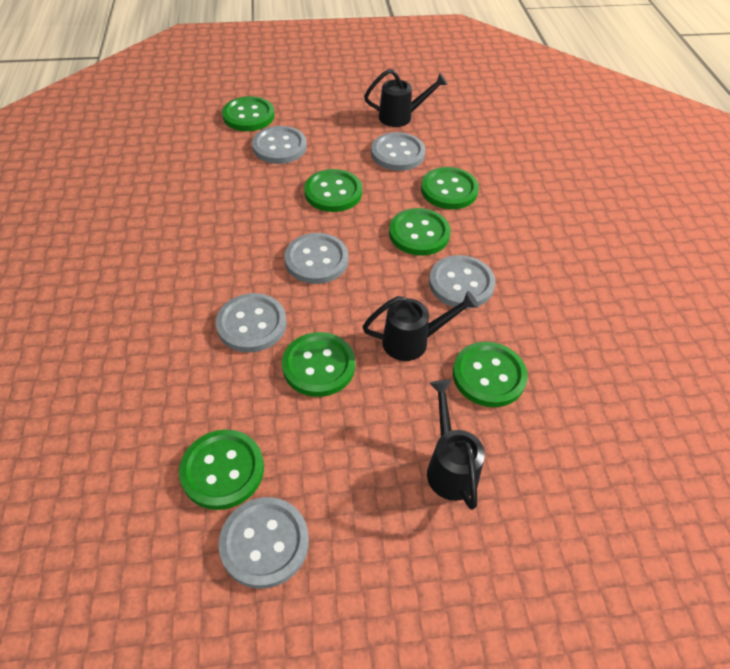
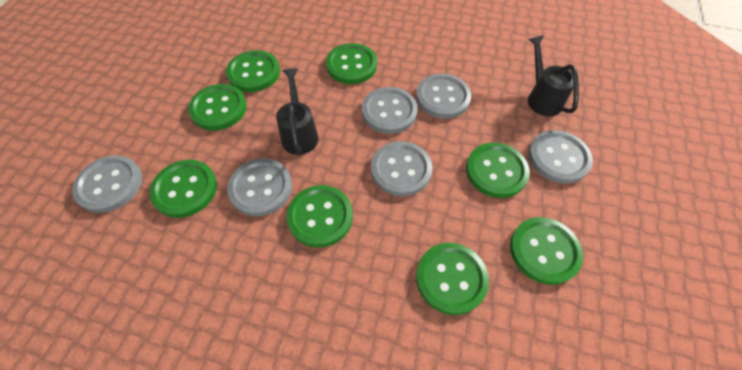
black watering can: [362,291,478,361] [364,69,448,127] [427,380,485,510] = 3 -> [276,69,318,155] [528,35,579,116] = 2
green button: [179,430,264,510] [222,96,275,131] [282,332,355,397] [304,169,362,212] [389,208,451,256] [421,167,479,209] [453,342,528,407] = 7 -> [149,160,217,218] [188,84,247,131] [226,50,280,92] [286,185,353,248] [326,43,377,84] [416,243,489,315] [466,143,530,198] [510,217,583,285] = 8

